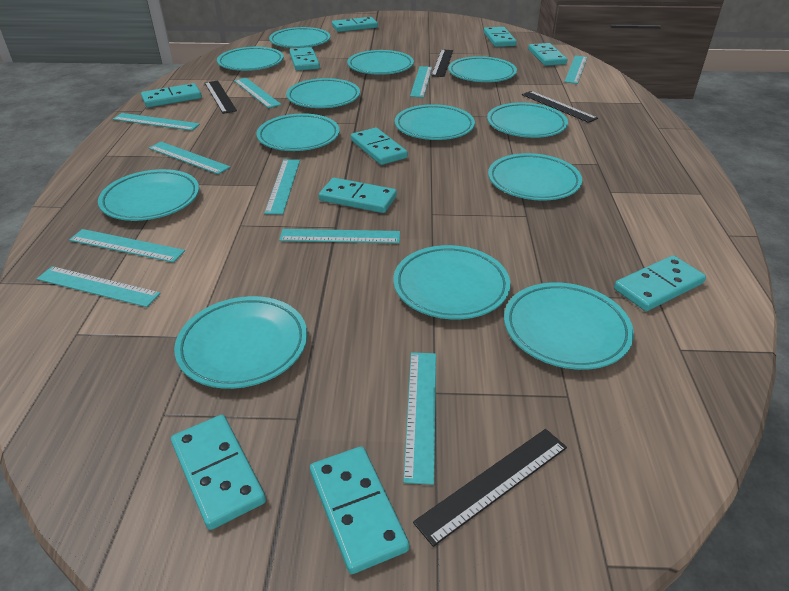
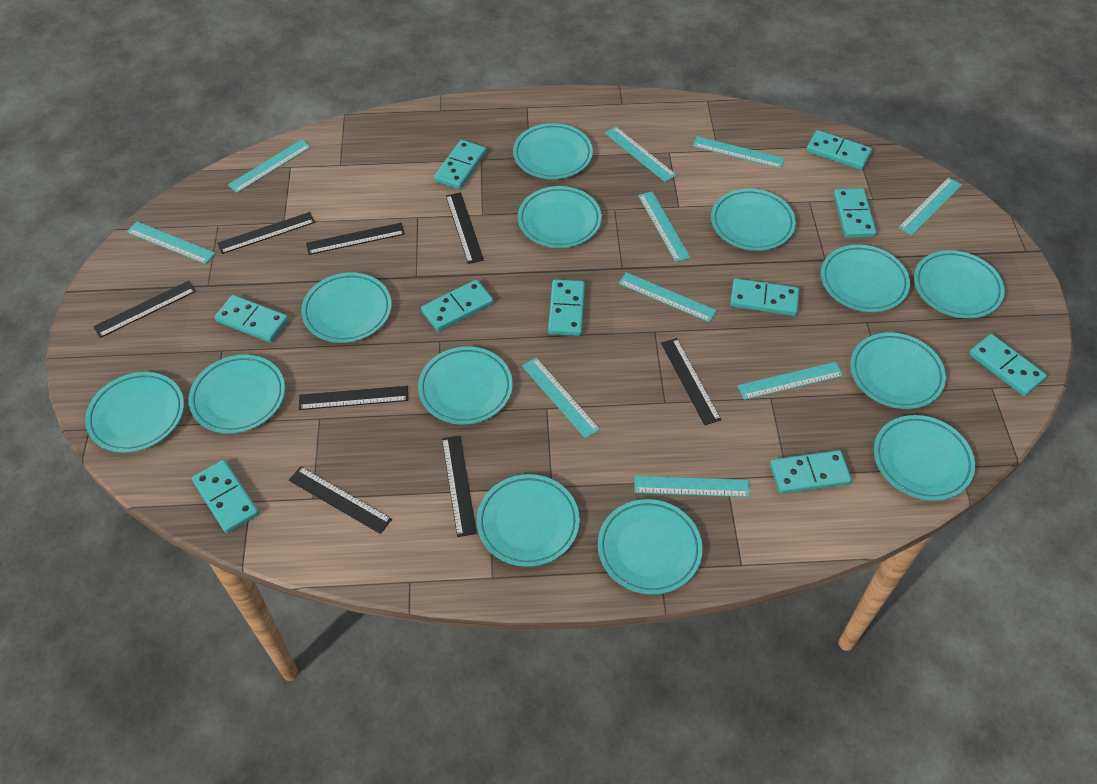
black ruler: [205,80,237,114] [413,429,567,547] [431,49,453,77] [522,91,598,123] = 4 -> [93,281,196,338] [217,212,315,254] [289,466,392,534] [299,386,408,410] [306,223,405,255] [442,436,477,537] [446,193,484,264] [661,338,721,425] = 8

